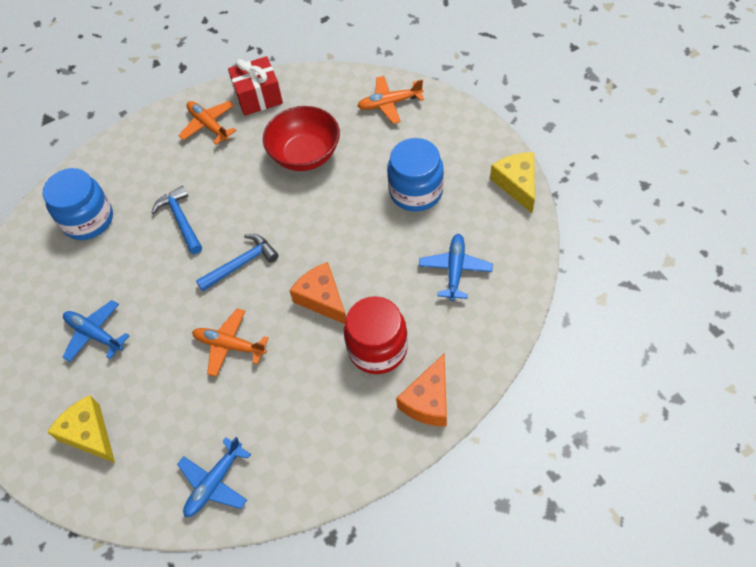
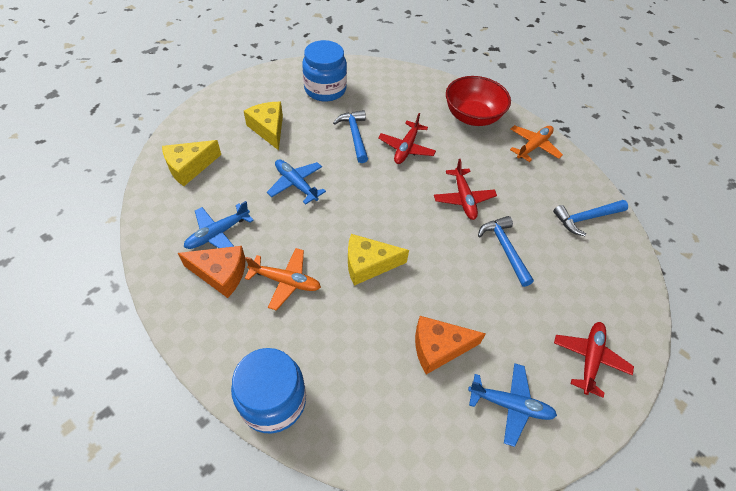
blue hammer: [151,186,202,254] [196,234,279,291] = 2 -> [333,110,368,163] [478,216,534,287] [553,200,628,236] = 3
orange plane: [178,101,237,145] [192,309,269,377] [357,76,424,124] = 3 -> [245,248,321,311] [510,125,563,162] = 2
red gift: [228,56,283,116] = 1 -> none = 0
red jar: [344,296,408,374] = 1 -> none = 0
red plane: none = 0 -> [378,113,436,164] [434,159,497,220] [554,322,634,398] = 3
yellow cheese: [47,395,115,463] [490,152,535,213] = 2 -> [162,140,221,186] [244,102,283,150] [348,234,409,286] = 3

